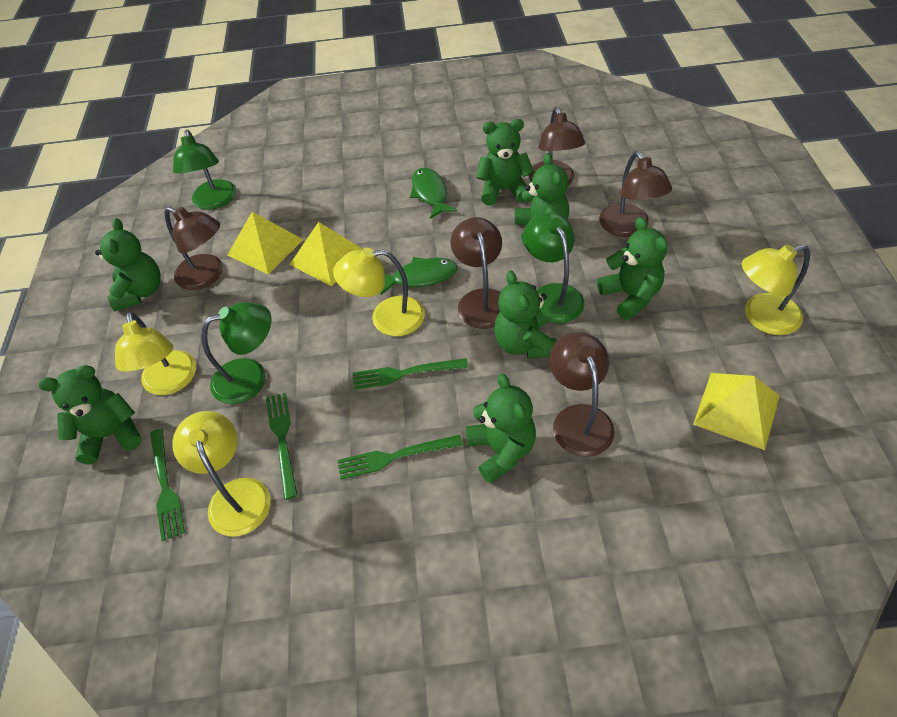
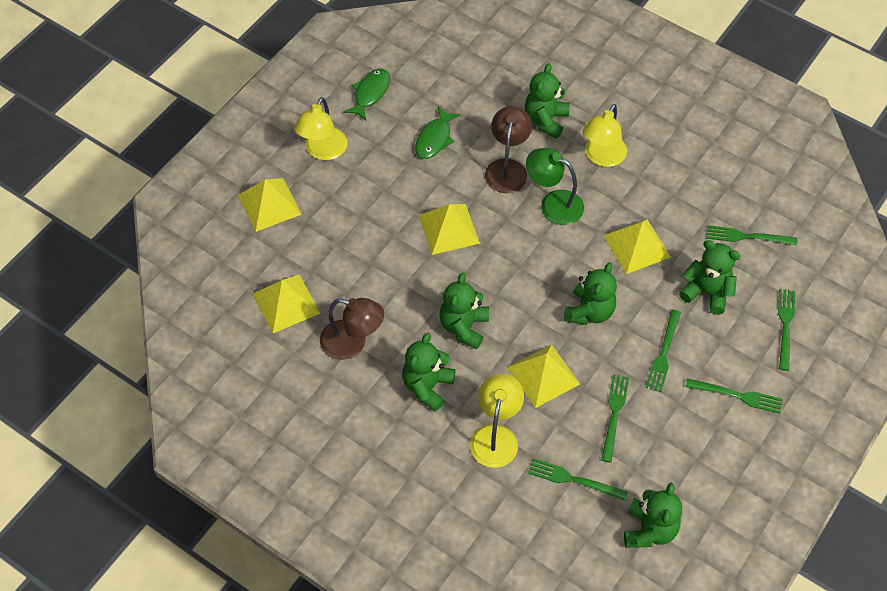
brown lamp: [164,207,223,290] [450,217,502,329] [529,107,585,185] [549,332,615,457] [599,151,672,237] = 5 -> [320,298,384,360] [485,106,532,193] = 2
green fork: [150,429,185,541] [266,393,298,500] [338,435,463,480] [353,358,468,390] = 4 -> [528,458,628,501] [601,374,629,463] [645,309,681,392] [685,378,783,414] [706,225,797,246] [778,289,795,371] = 6
green lamp: [173,130,236,210] [201,302,271,404] [523,212,585,323] = 3 -> [526,148,584,225] = 1
green teddy bear: [39,365,142,464] [95,218,161,311] [466,373,536,484] [476,119,534,205] [494,271,557,359] [515,153,569,247] [597,217,668,320] = 7 -> [402,333,456,412] [439,272,489,349] [525,63,570,139] [563,262,617,325] [624,482,682,548] [679,240,740,315] = 6
yellow lamp: [115,312,196,395] [172,411,271,537] [333,248,425,336] [742,245,810,335] = 4 -> [294,97,347,160] [470,374,524,468] [583,104,627,167] = 3
yellow pyramid: [227,212,303,274] [290,222,363,286] [693,373,780,450] = 3 -> [238,178,302,232] [253,275,320,333] [418,204,480,255] [507,344,580,408] [603,219,671,274] = 5

